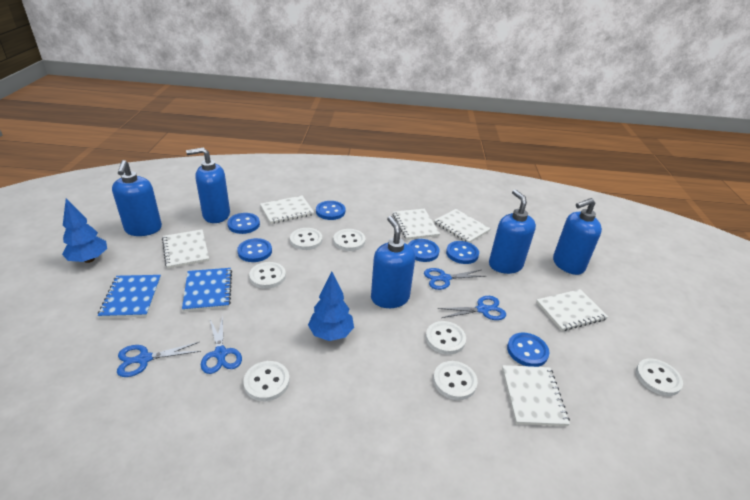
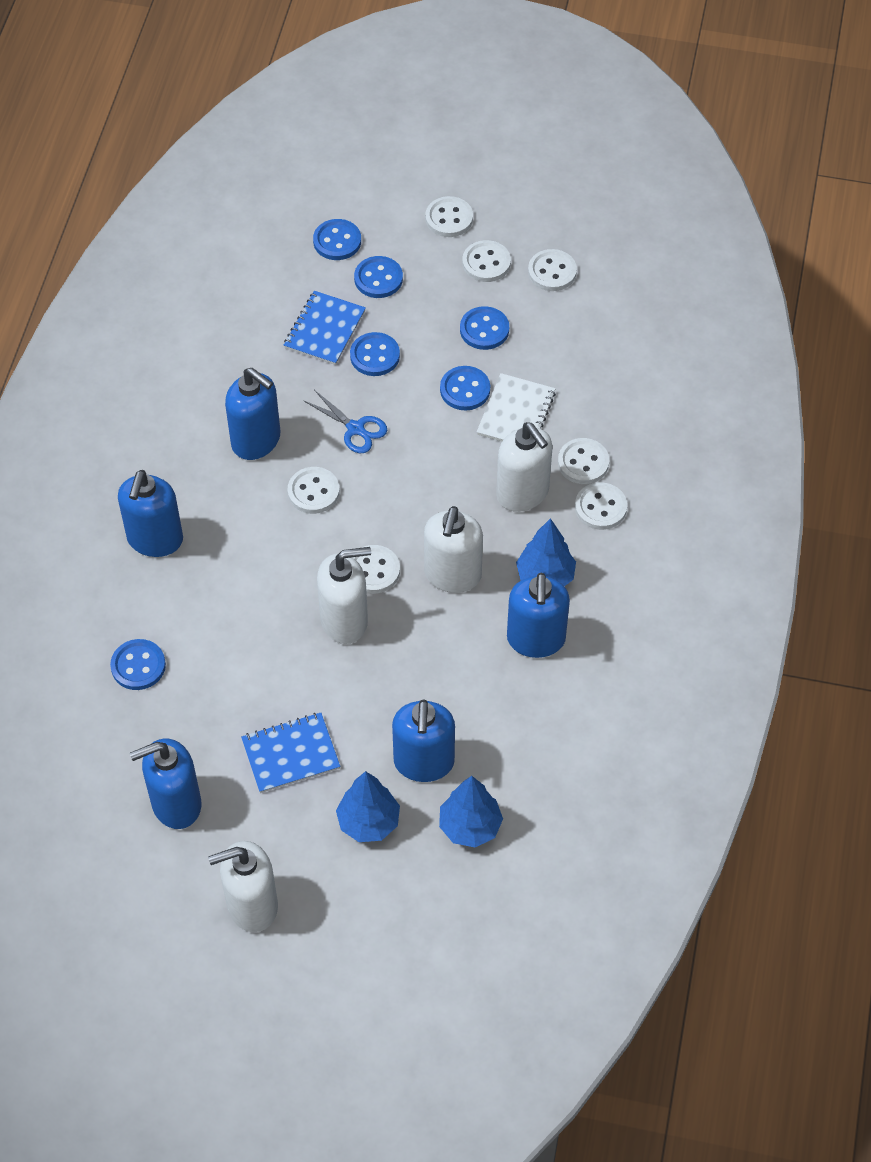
blue scissors: [117,342,201,377] [201,315,242,374] [424,268,486,290] [438,296,506,320] = 4 -> [303,390,387,453] = 1
blue tree: [62,199,107,263] [308,272,354,341] = 2 -> [336,771,400,842] [439,776,503,847] [516,518,576,586] = 3
white notebook: [162,230,209,269] [260,196,314,224] [393,209,440,240] [434,209,491,243] [502,365,570,426] [536,289,608,331] = 6 -> [477,373,556,441] = 1
white soap dispenser: none = 0 -> [208,841,278,932] [317,547,371,644] [424,506,483,593] [496,422,553,512] = 4

